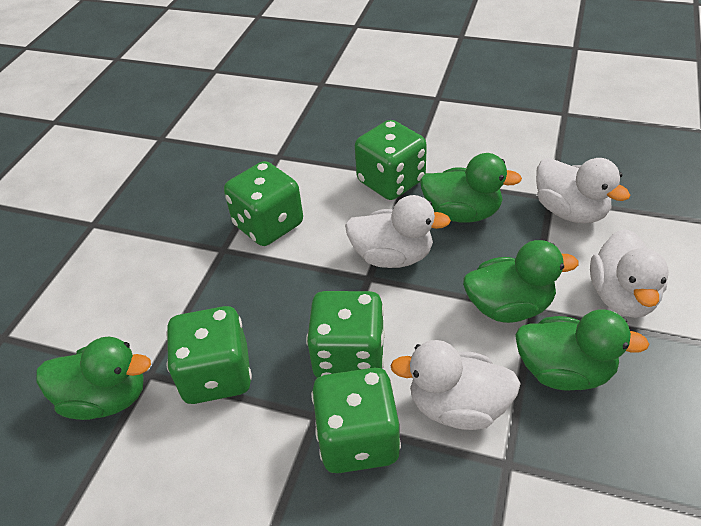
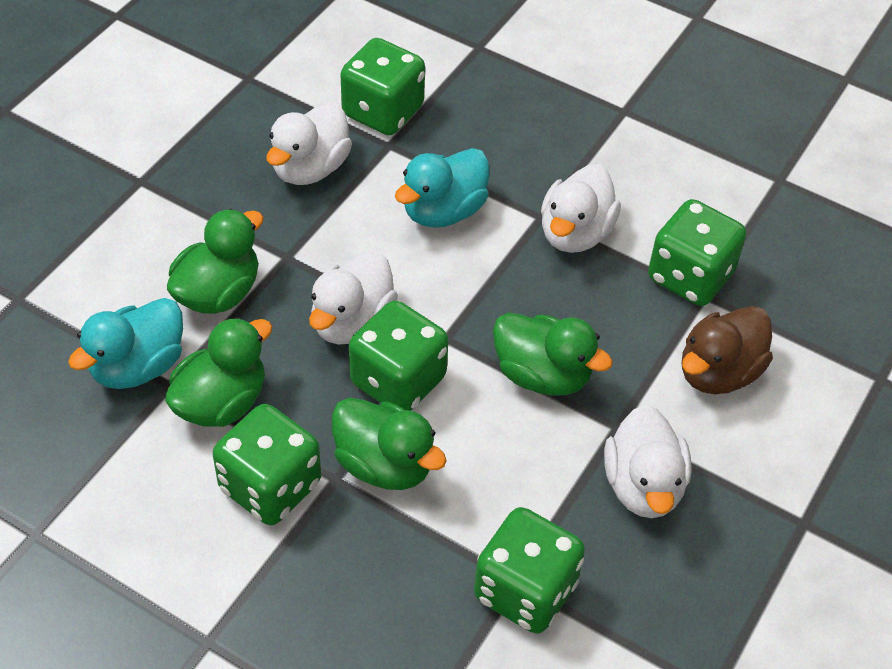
brown duck: none = 0 -> [682,306,773,394] = 1
turquoise duck: none = 0 -> [68,298,183,389] [395,148,489,228] = 2

